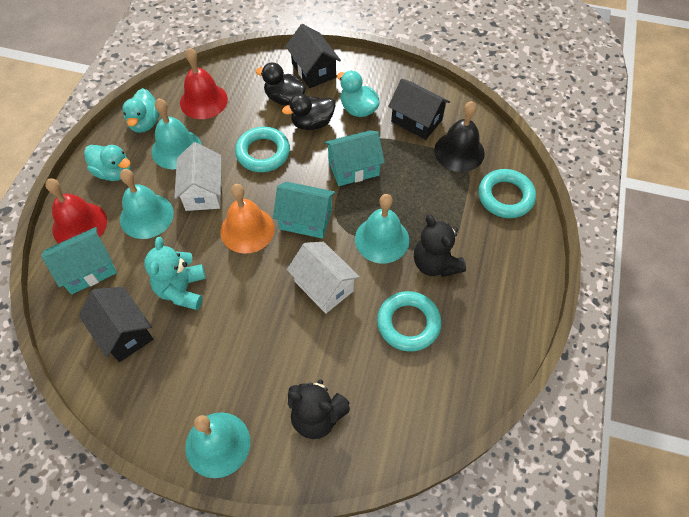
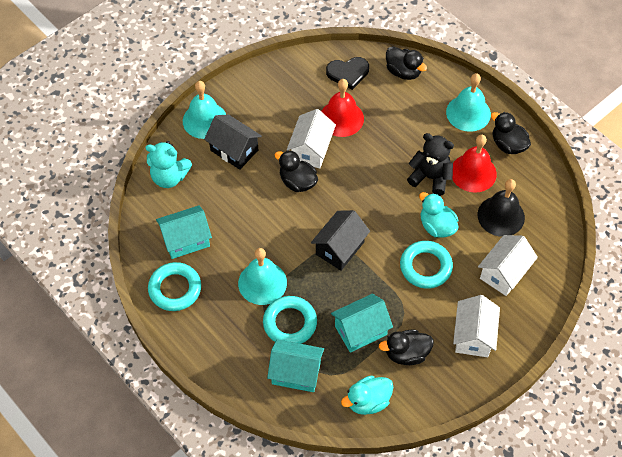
black duck: [256,62,306,105] [282,93,335,130] = 2 -> [275,150,318,192] [379,329,434,365] [386,46,427,80] [491,112,531,154] = 4
black heart: none = 0 -> [326,57,369,90] = 1
black house: [78,287,153,362] [285,24,341,88] [388,79,450,140] = 3 -> [204,114,262,170] [311,210,370,271] = 2
black teddy bear: [288,380,350,439] [414,215,466,277] = 2 -> [407,133,454,196] = 1
orange bell: [221,184,275,254] = 1 -> none = 0
turquoise bell: [120,169,174,239] [151,98,202,169] [185,412,250,478] [355,194,409,263] = 4 -> [183,81,226,139] [238,248,287,305] [446,73,491,132] = 3
turquoise duck: [84,145,131,181] [122,88,160,133] [337,71,379,117] = 3 -> [341,376,393,415] [419,192,458,238] = 2
white house: [174,142,222,211] [287,242,360,313] = 2 -> [287,109,336,168] [453,295,500,357] [478,235,538,296] = 3

